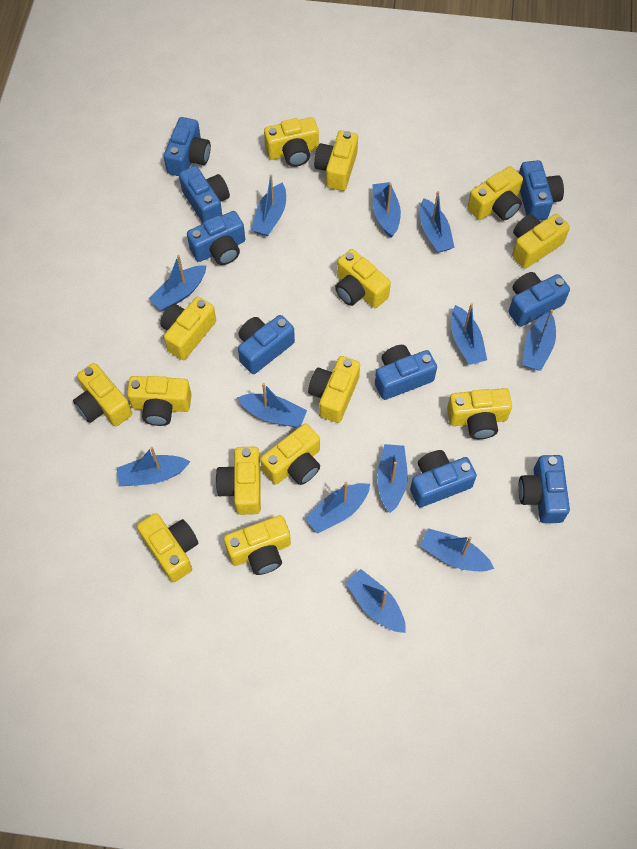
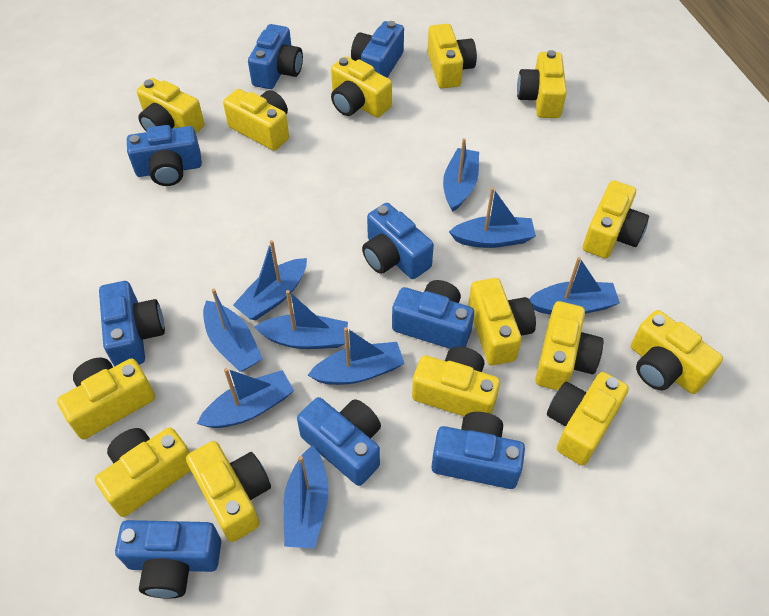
blue boat: [117,447,190,486] [149,255,207,311] [237,383,307,427] [252,174,286,236] [305,482,370,534] [345,569,406,633] [373,182,401,237] [377,444,408,513] [420,191,455,253] [420,528,494,571] [451,303,487,365] [522,310,556,371] = 12 -> [197,368,294,428] [203,289,263,372] [233,240,307,320] [254,290,348,349] [283,445,328,549] [308,327,404,385] [443,138,479,212] [449,187,536,248] [529,257,620,315] = 9

